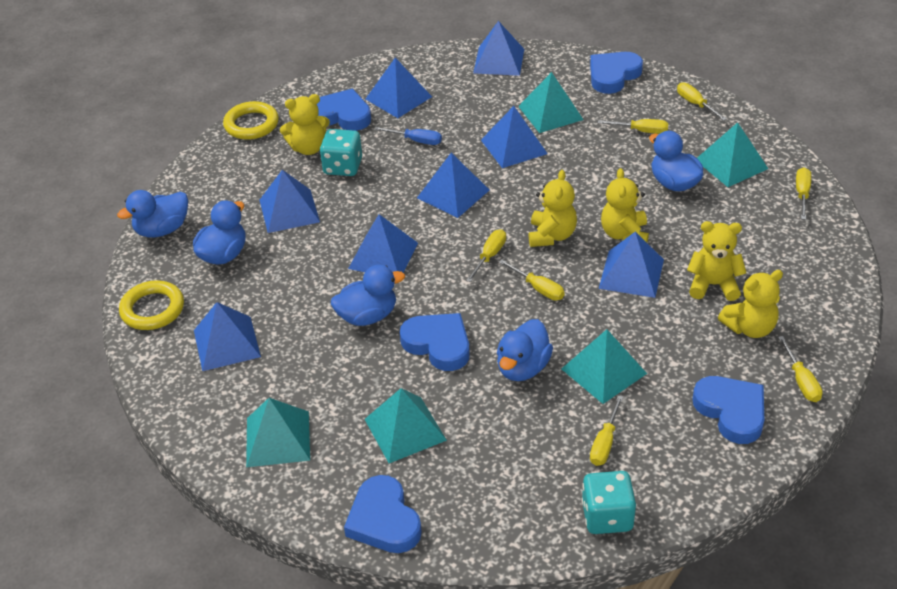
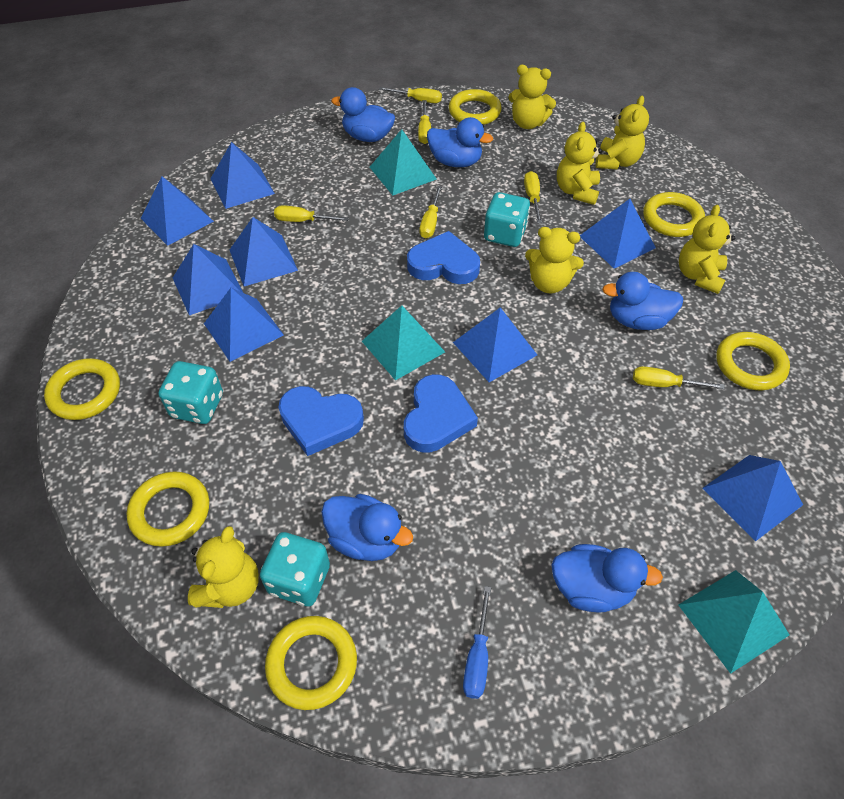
blue heart: [317,89,371,131] [344,475,422,553] [400,313,470,371] [590,52,643,94] [692,376,764,444] = 5 -> [278,386,364,456] [404,374,478,453] [407,231,480,284] = 3
turquoise dice: [320,129,362,176] [582,471,636,534] = 2 -> [159,361,223,424] [260,532,330,607] [484,192,530,247] = 3
turquoise pyramid: [246,398,310,467] [365,388,447,463] [518,72,583,133] [562,329,647,404] [697,122,768,187] = 5 -> [362,305,445,381] [370,129,437,195] [678,570,789,674] = 3
yellow ring: [119,281,184,330] [223,101,279,140] = 2 -> [44,358,120,420] [127,471,209,547] [265,616,357,710] [449,89,502,125] [643,192,705,237] [716,332,790,390] = 6
yellow screwdriver: [466,229,506,282] [499,259,565,300] [590,395,623,466] [598,119,668,134] [677,82,726,121] [778,336,823,402] [796,167,811,220] = 7 -> [274,205,349,222] [379,87,442,103] [418,100,431,144] [420,186,442,238] [524,171,542,223] [633,366,725,389] = 6
yellow teddy bear: [280,94,330,155] [529,170,577,247] [601,168,649,242] [687,221,746,301] [718,270,783,338] = 5 -> [188,526,259,608] [508,65,556,129] [525,227,584,293] [557,122,602,205] [596,96,649,170] [679,205,735,294] = 6

